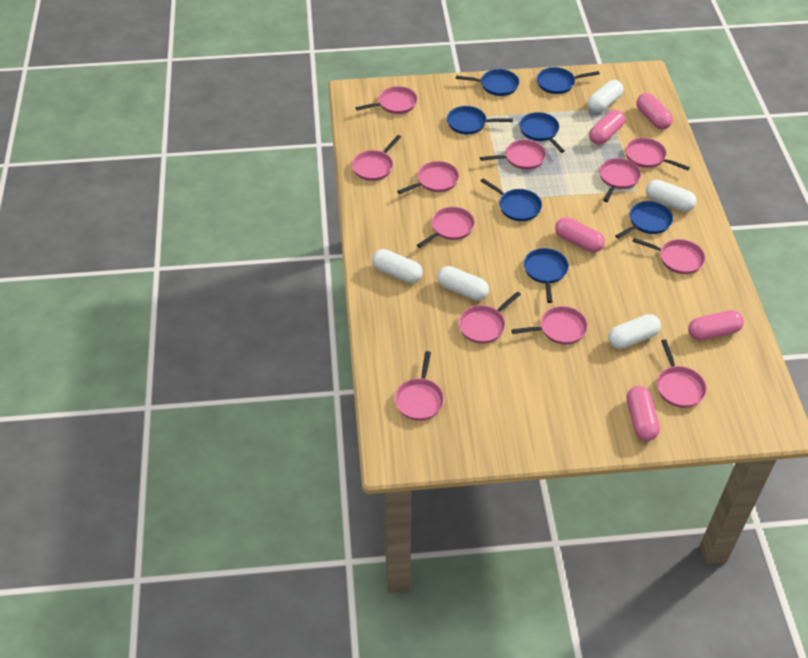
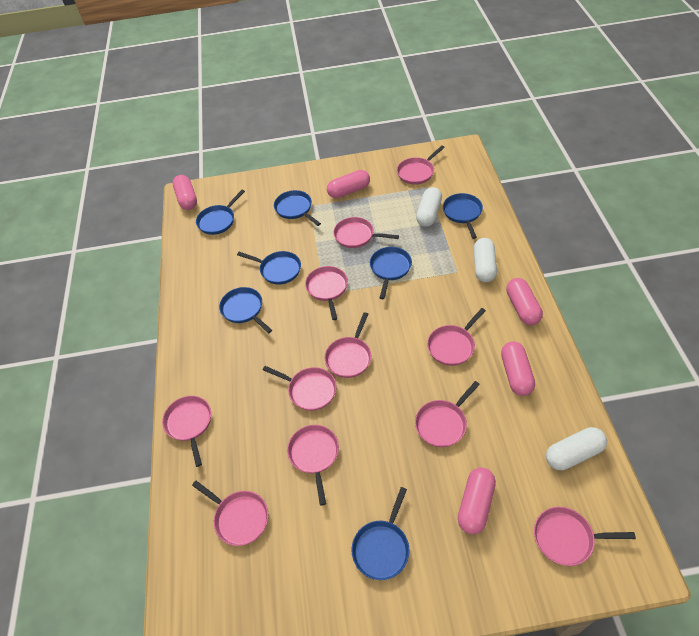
pink pan: [352,135,401,181] [356,86,418,114] [394,351,444,421] [397,161,459,194] [417,207,475,248] [458,292,521,344] [480,139,546,170] [511,306,588,345] [599,158,641,202] [625,138,690,170] [632,238,705,274] [657,339,707,408] = 12 -> [162,396,211,467] [192,481,268,546] [263,366,337,411] [287,425,339,506] [305,266,348,320] [325,312,371,378] [333,217,399,248] [397,145,445,185] [415,381,480,447] [427,308,486,366] [534,507,636,566] = 11
white capsule: [372,249,423,283] [437,266,489,301] [588,80,623,113] [608,314,661,349] [646,180,697,212] = 5 -> [416,187,442,227] [473,238,497,282] [546,427,607,470] = 3

